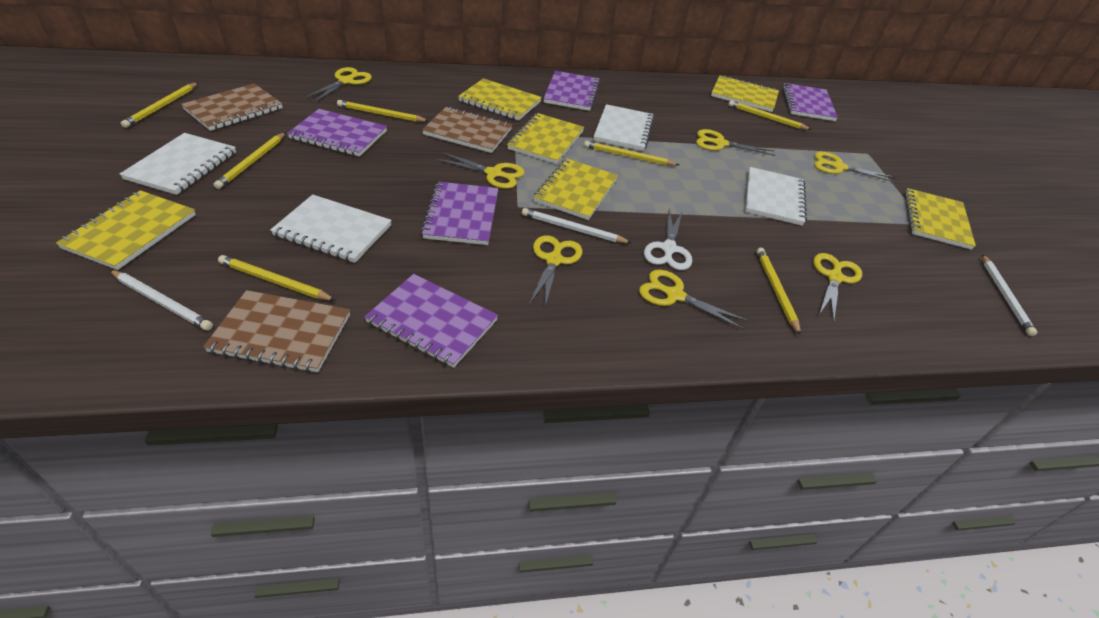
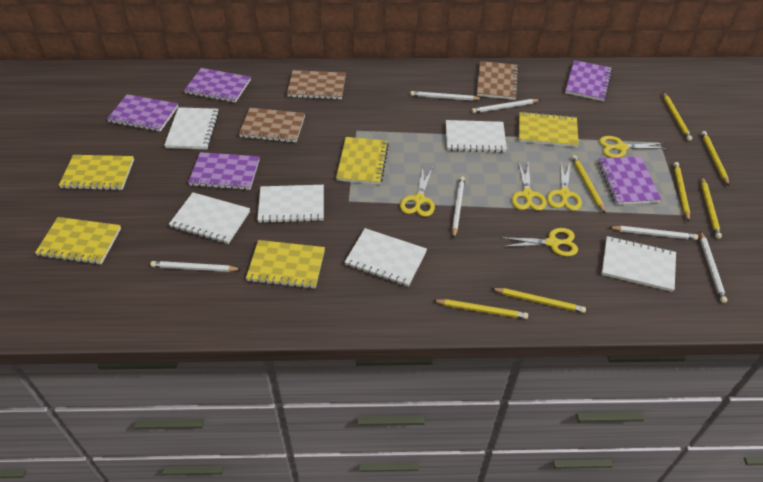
white notebook: [120,133,236,195] [270,194,392,263] [594,104,654,151] [745,167,807,226] = 4 -> [164,107,219,150] [169,192,250,244] [257,185,324,223] [344,228,427,287] [446,120,507,153] [601,236,676,292] = 6
white pencil: [110,270,213,331] [522,208,632,243] [982,254,1037,336] = 3 -> [151,261,242,272] [410,91,482,101] [452,176,465,239] [472,99,540,113] [609,226,698,240] [700,231,727,303] = 6
white scissors: [644,208,692,270] = 1 -> none = 0
yellow notebook: [56,190,196,270] [458,78,542,121] [507,113,584,164] [534,158,618,220] [711,75,779,112] [904,188,976,250] = 6 -> [35,217,121,265] [59,155,134,190] [246,240,325,289] [336,137,389,185] [519,112,579,147] = 5
yellow scissors: [305,67,372,102] [436,152,525,189] [529,235,582,306] [639,270,749,330] [696,129,775,156] [813,253,862,322] [814,152,896,182] = 7 -> [400,167,435,217] [501,228,578,256] [512,161,546,211] [547,160,582,211] [599,136,668,158] = 5

